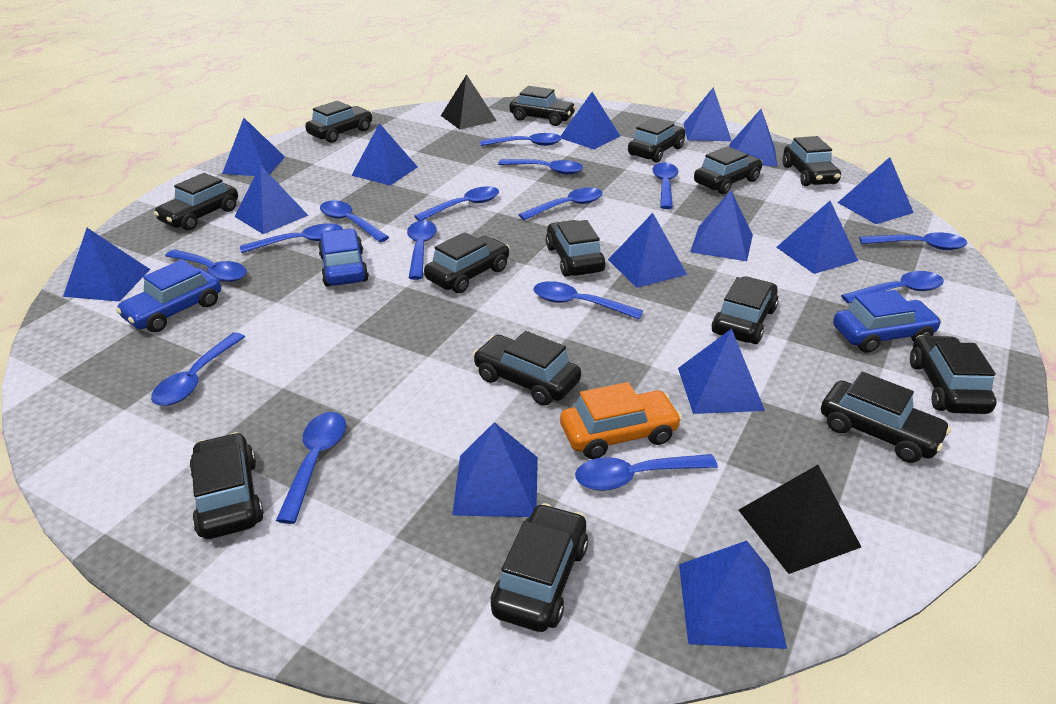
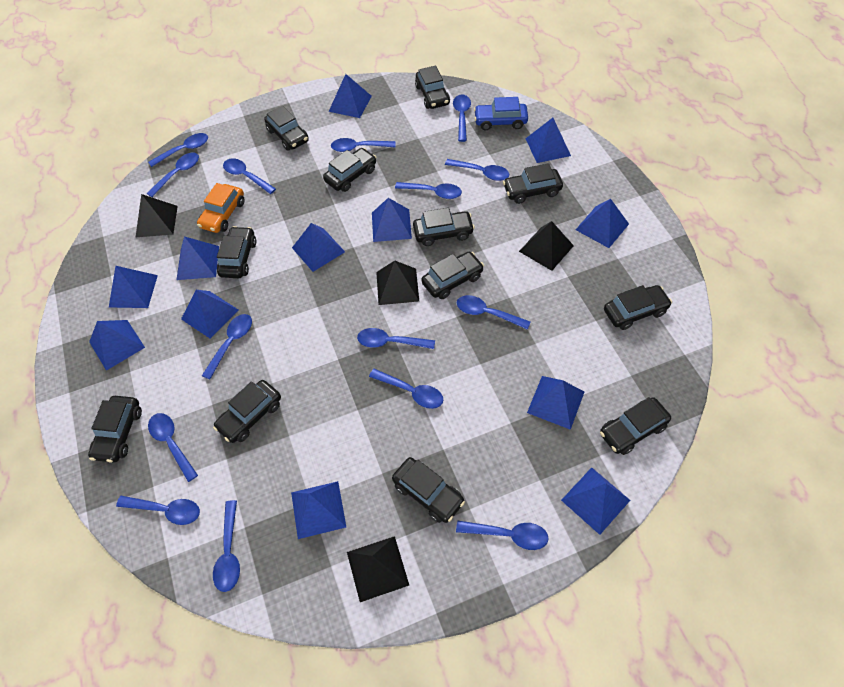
black car: [153,173,238,231] [189,432,264,539] [305,101,372,143] [424,232,510,293] [473,331,581,406] [491,503,588,632] [509,86,576,126] [546,220,605,277] [628,118,686,163] [694,146,763,194] [712,276,778,344] [782,136,841,186] [821,372,951,463] [910,335,997,414] = 14 -> [88,396,142,463] [213,380,281,443] [217,226,257,278] [264,106,309,151] [323,148,376,192] [392,457,465,523] [413,208,475,246] [415,66,450,109] [422,252,484,299] [503,163,563,204] [600,397,671,455] [604,285,672,330] = 12
black pyramid: [441,74,497,130] [738,465,861,574] = 2 -> [136,194,178,237] [347,536,409,602] [376,260,419,305] [519,221,574,271] = 4
blue car: [116,260,221,332] [318,229,369,287] [833,290,942,353] = 3 -> [474,97,528,130] = 1
blue pyramid: [63,228,150,302] [222,118,285,176] [234,165,309,234] [351,123,418,186] [452,422,538,517] [561,92,620,149] [608,213,687,288] [678,329,765,414] [679,541,787,649] [683,87,732,141] [690,191,753,261] [729,109,778,167] [776,201,858,274] [837,157,914,224] = 14 -> [89,320,145,371] [109,266,158,308] [177,236,219,280] [181,290,238,339] [291,481,346,539] [292,223,345,272] [329,74,372,118] [372,198,412,242] [525,118,571,163] [527,376,584,430] [561,467,630,535] [575,199,629,248] = 12

